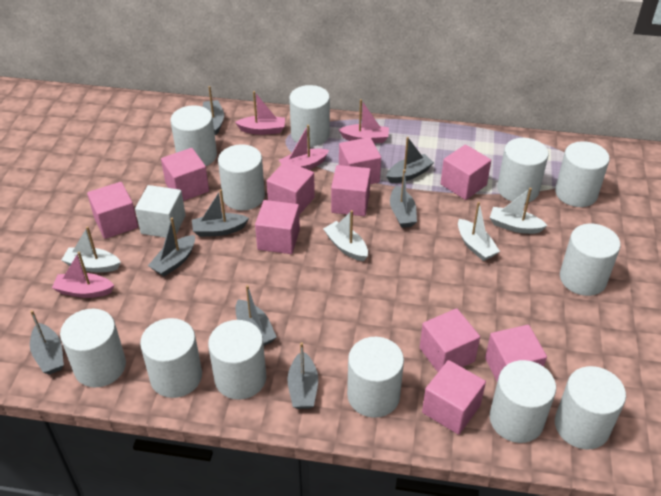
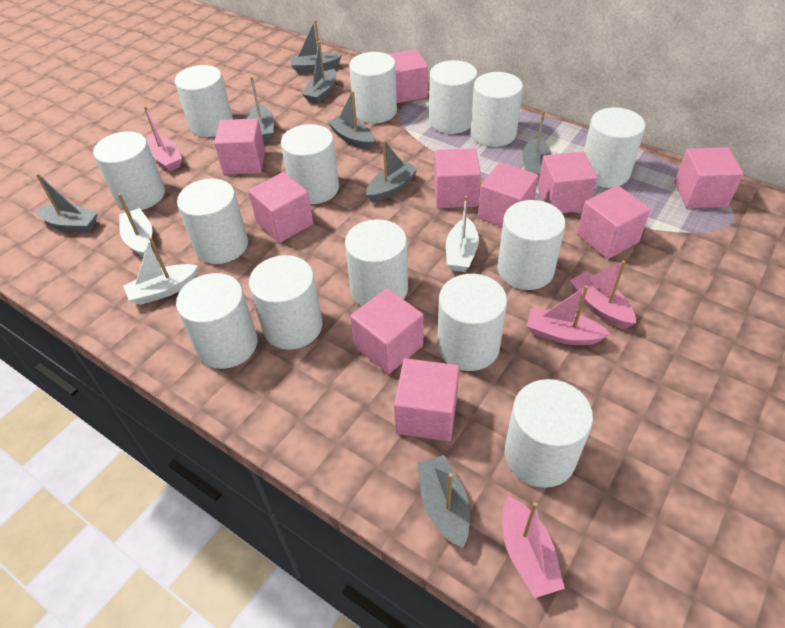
white boat: [62,226,121,272] [323,210,368,261] [458,202,500,261] [490,188,548,234] = 4 -> [118,193,152,257] [123,237,198,305] [446,196,479,272] = 3
white cube: [135,185,186,238] = 1 -> none = 0
white cylinder: [60,309,126,387] [140,318,202,398] [171,105,217,166] [208,320,266,400] [218,144,265,211] [289,85,330,146] [347,337,404,418] [490,360,556,443] [497,138,549,203] [555,141,610,207] [555,366,626,449] [560,224,621,296] = 12 -> [93,131,165,211] [175,65,233,137] [176,273,257,369] [177,179,248,264] [249,255,322,350] [281,124,339,204] [345,219,408,306] [349,52,397,124] [429,60,477,134] [437,274,507,371] [471,72,523,147] [497,200,566,290] [505,379,593,488] [584,107,645,188] = 14

